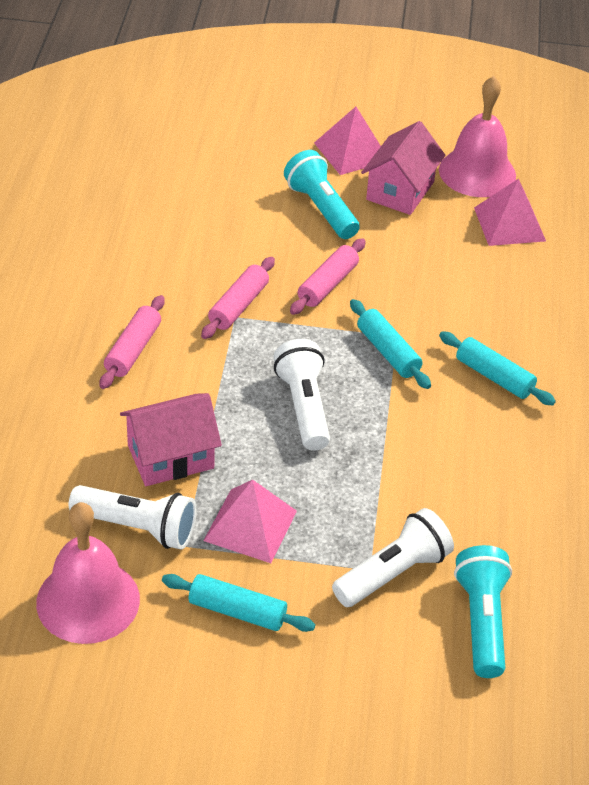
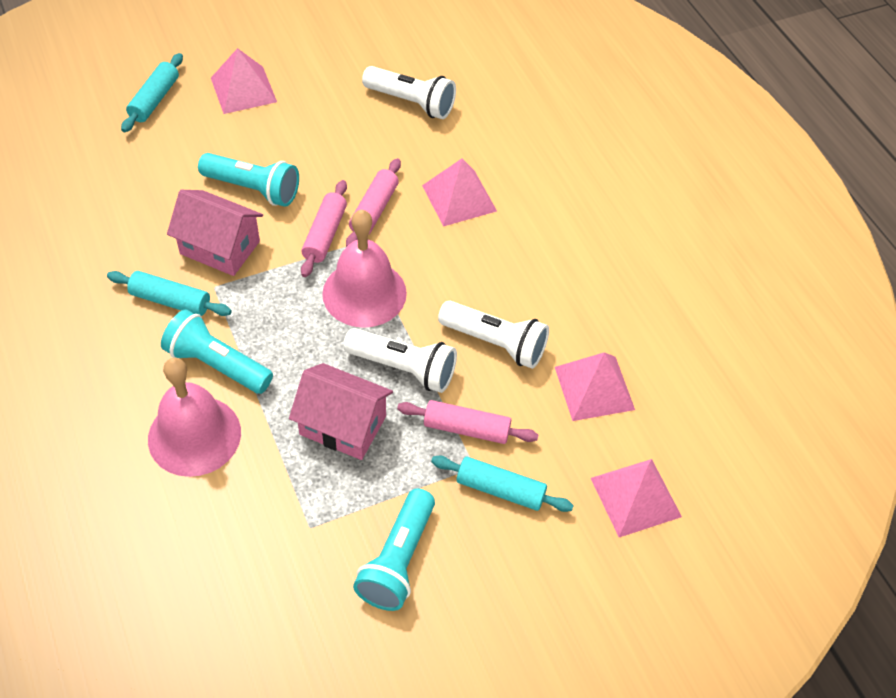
pink pyramid: [204,480,297,563] [314,107,381,175] [474,178,546,246] = 3 -> [211,48,277,114] [422,158,497,227] [555,352,635,421] [591,459,682,537] = 4
turquoise flashlight: [284,150,360,239] [454,545,512,678] = 2 -> [161,309,273,394] [198,153,299,207] [353,488,435,611] = 3

